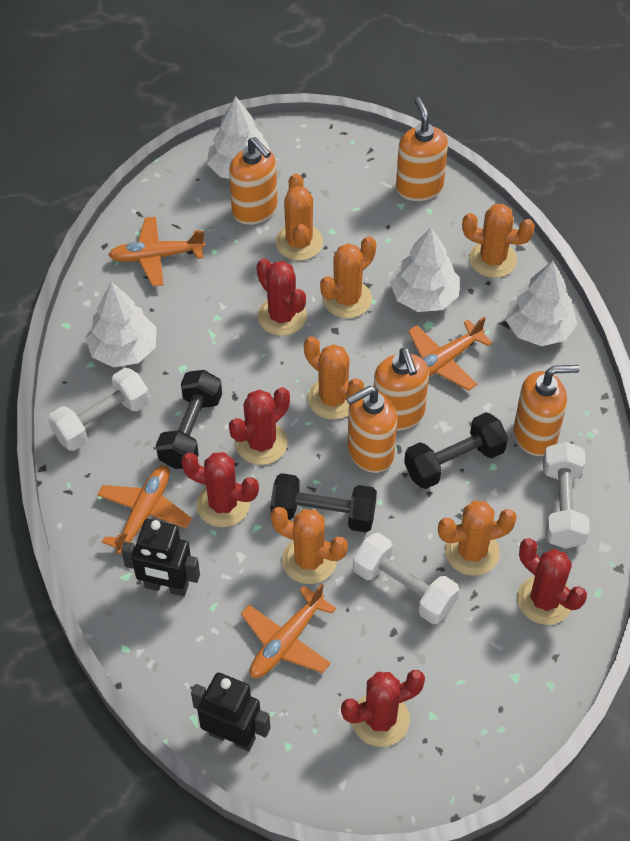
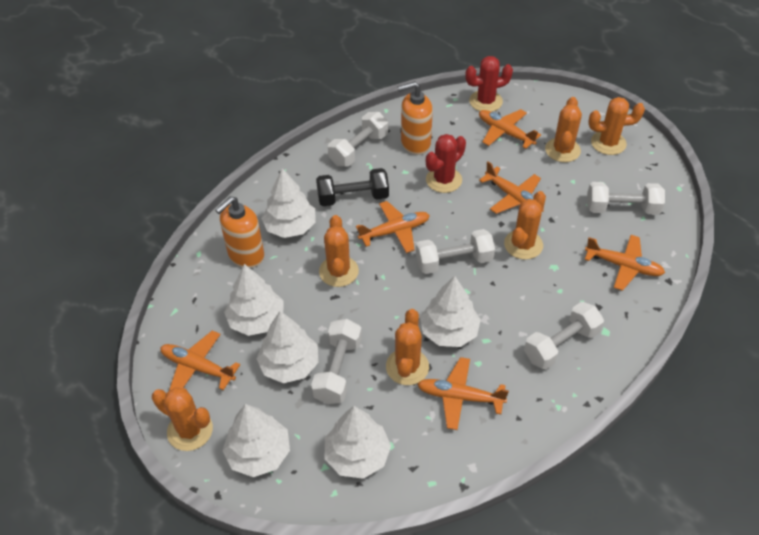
black dumbbell: [156,370,222,469] [270,473,377,532] [404,413,508,489] = 3 -> [316,168,389,206] = 1
black robot: [121,519,200,597] [191,672,270,752] = 2 -> none = 0
orange plane: [97,465,192,554] [108,217,205,286] [241,583,336,678] [408,317,493,391] = 4 -> [160,330,240,391] [356,201,430,253] [417,357,509,430] [479,109,541,149] [479,162,544,214] [585,235,665,291] = 6
orange soap dispenser: [229,137,278,225] [346,386,397,473] [374,348,429,431] [396,97,448,201] [514,365,580,456] = 5 -> [215,196,264,268] [398,81,433,155] = 2
red cactus: [181,452,259,527] [229,387,290,465] [256,259,307,336] [341,670,425,747] [517,538,587,625] = 5 -> [426,134,466,193] [465,56,513,112] = 2
white dumbbell: [48,368,150,451] [353,533,459,624] [543,442,590,549] = 3 -> [311,319,362,404] [328,112,388,167] [416,229,495,274] [524,302,604,369] [587,182,665,215] = 5
white tree: [85,282,156,367] [207,96,270,179] [390,227,459,312] [506,261,577,346] = 4 -> [223,404,290,477] [224,264,283,336] [256,311,319,383] [261,168,315,238] [325,406,391,479] [420,276,481,347] = 6

